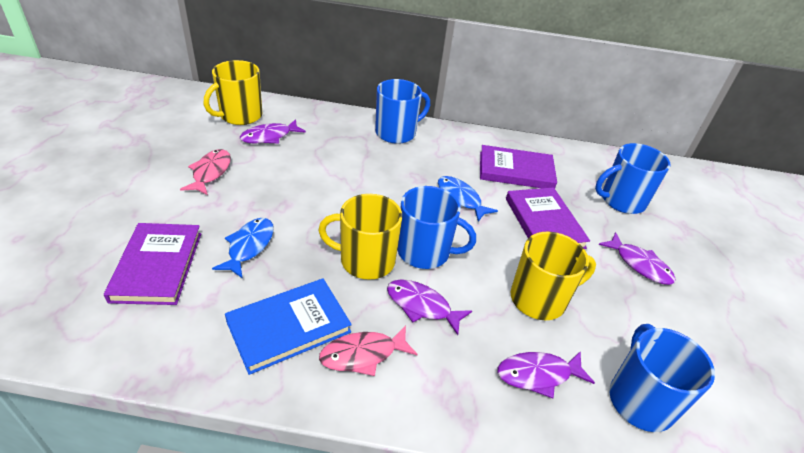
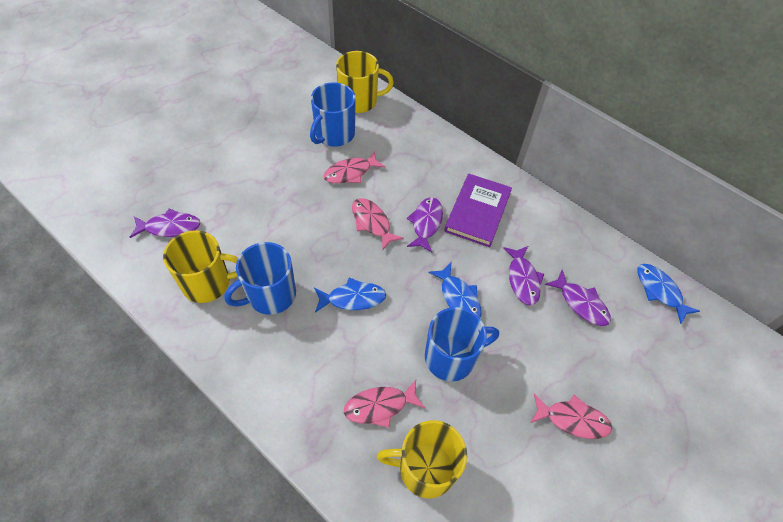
blue book: [225,279,352,375] = 1 -> none = 0
blue fish: [212,218,274,279] [438,176,498,222] = 2 -> [314,278,386,313] [428,263,482,318] [637,264,700,324] = 3
blue mug: [375,79,430,144] [397,186,476,269] [595,143,671,214] [609,324,715,432] = 4 -> [224,242,296,315] [310,82,356,147] [425,307,499,381] = 3
pink fish: [180,149,231,195] [319,325,418,376] = 2 -> [323,151,385,183] [344,380,425,428] [352,198,404,251] [530,394,612,439] = 4
purple book: [104,223,201,305] [480,145,557,188] [506,187,590,249] = 3 -> [444,174,512,247] = 1

